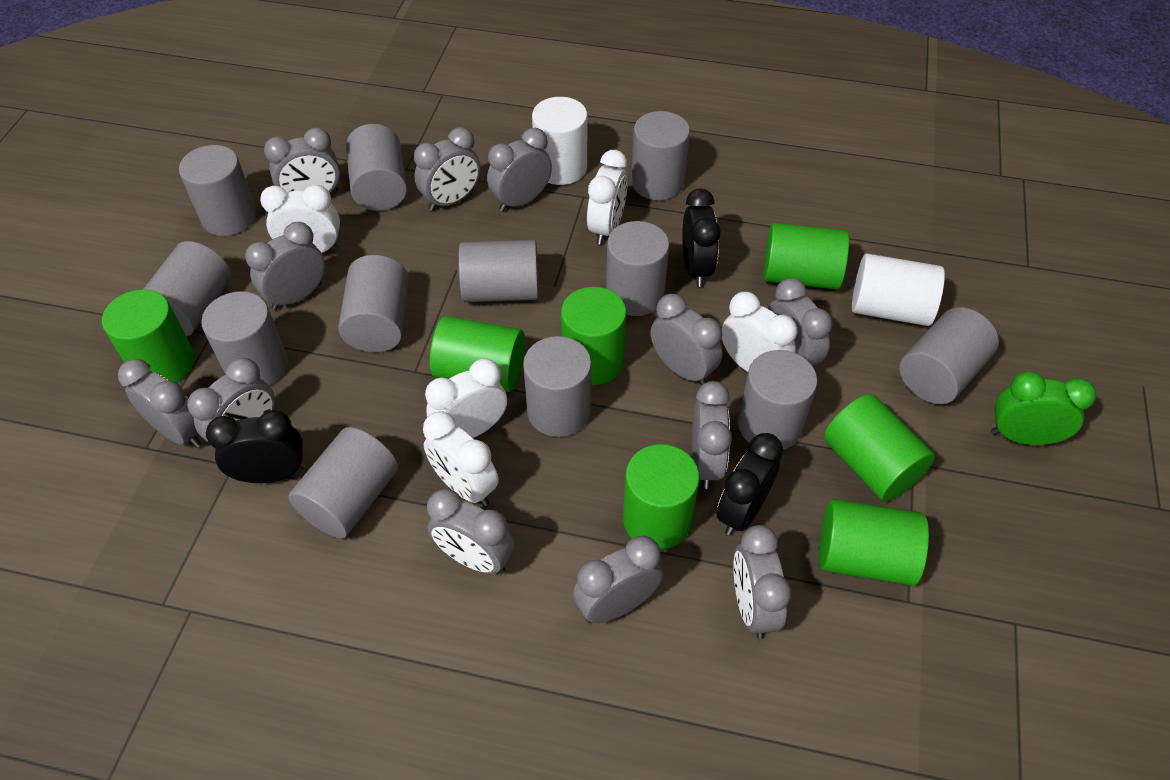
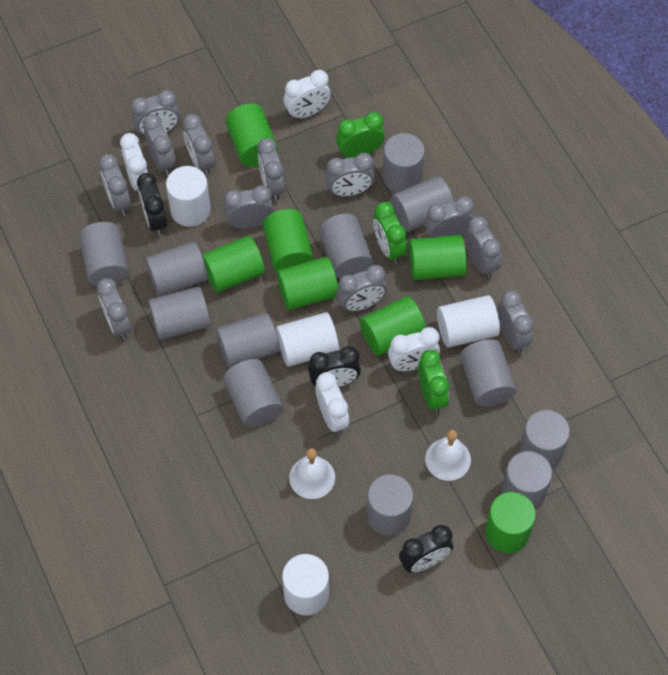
green clock: [991,371,1096,445] = 1 -> [336,112,385,158] [373,202,407,264] [418,350,449,413] = 3
white bell: none = 0 -> [289,448,335,499] [425,430,471,481] = 2
white clock: [260,185,340,253] [423,411,499,506] [425,358,507,438] [587,150,628,245] [722,292,798,372] = 5 -> [120,133,148,191] [284,70,331,119] [315,372,349,434] [388,327,440,371] = 4
white cylinder: [532,97,587,185] [852,253,945,326] = 2 -> [166,166,211,227] [276,312,339,367] [282,554,329,615] [437,295,500,348] = 4

